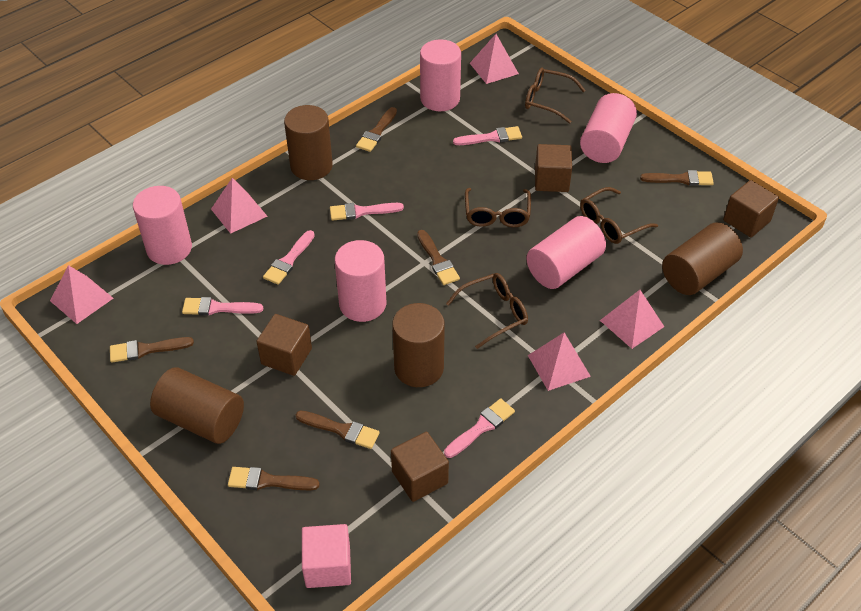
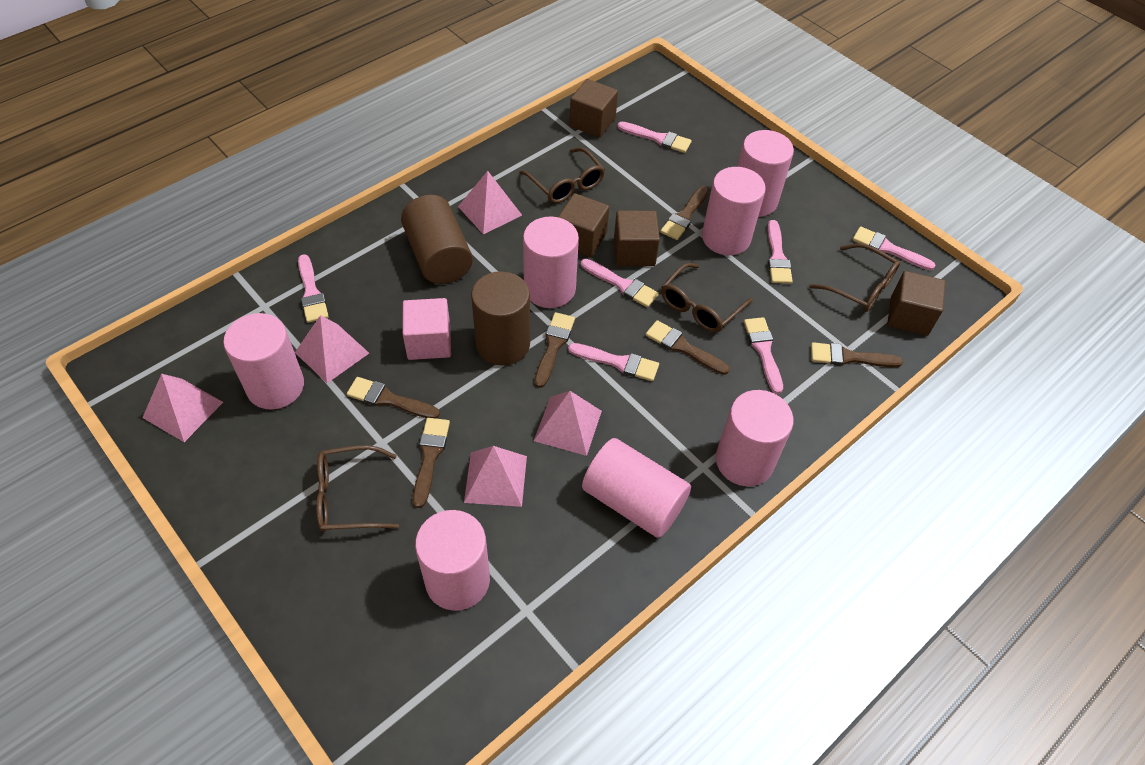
brown cylinder: [150,367,244,444] [284,105,333,180] [392,303,445,387] [662,223,743,295] = 4 -> [401,195,473,284] [471,271,530,365] = 2
pink brush: [182,297,263,316] [263,230,315,285] [330,203,404,221] [444,398,515,458] [453,126,522,145] = 5 -> [298,254,329,323] [568,343,659,381] [581,259,659,307] [617,122,692,153] [744,317,783,394] [767,220,793,284] [853,226,936,270] = 7
pink cylinder: [133,186,192,265] [335,240,386,322] [420,39,461,111] [526,216,606,289] [580,93,637,163] = 5 -> [223,313,304,409] [415,510,490,611] [523,216,579,308] [582,438,691,538] [702,167,766,255] [716,390,794,486] [738,130,794,217] = 7

